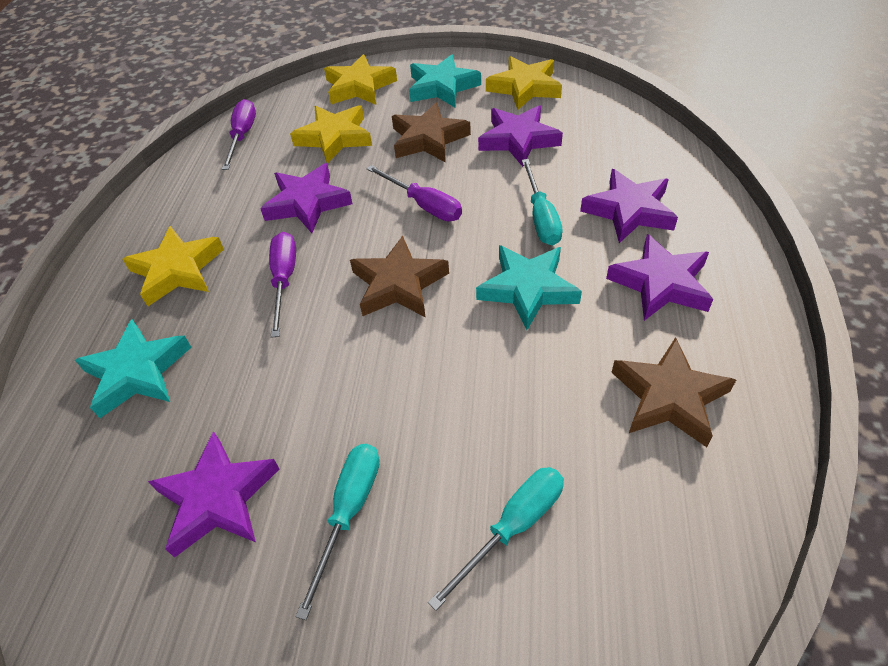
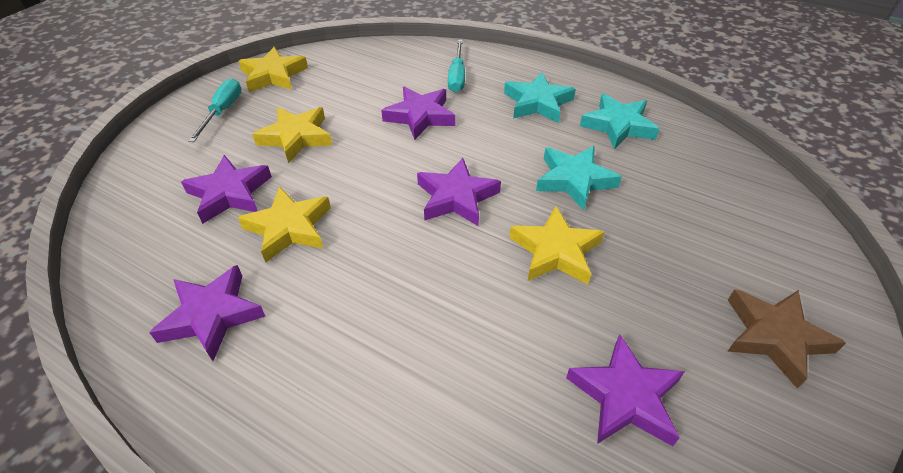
brown star: [350,236,449,317] [392,103,471,163] [611,337,736,447] = 3 -> [727,289,846,389] = 1
purple screwdriver: [222,99,256,170] [269,232,296,338] [366,165,462,221] = 3 -> none = 0
turquoise screwdriver: [296,444,380,620] [428,467,564,611] [522,159,563,245] = 3 -> [188,78,241,142] [448,40,465,92] = 2

